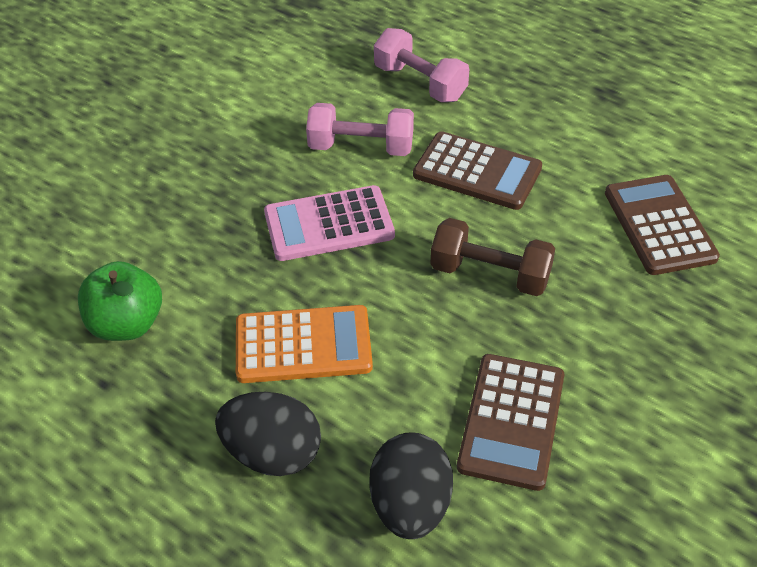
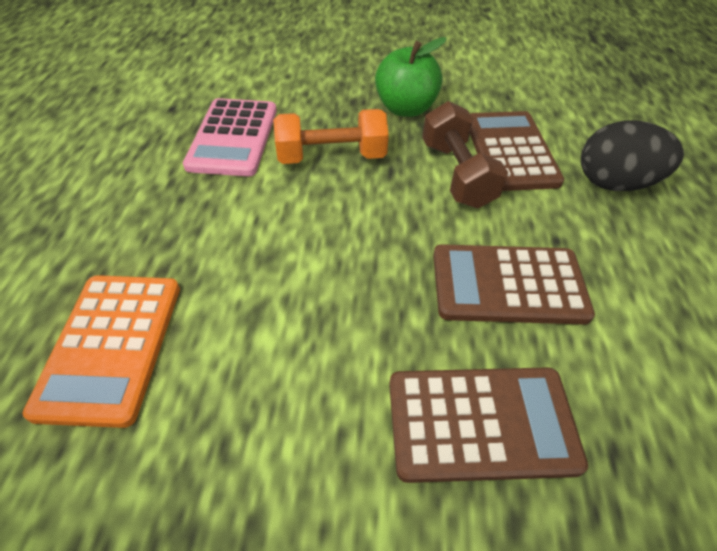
black egg: [215,392,321,476] [369,432,453,539] = 2 -> [581,120,684,191] = 1
orange dumbbell: none = 0 -> [273,109,389,164] = 1
pink dumbbell: [306,103,414,156] [374,28,469,102] = 2 -> none = 0

